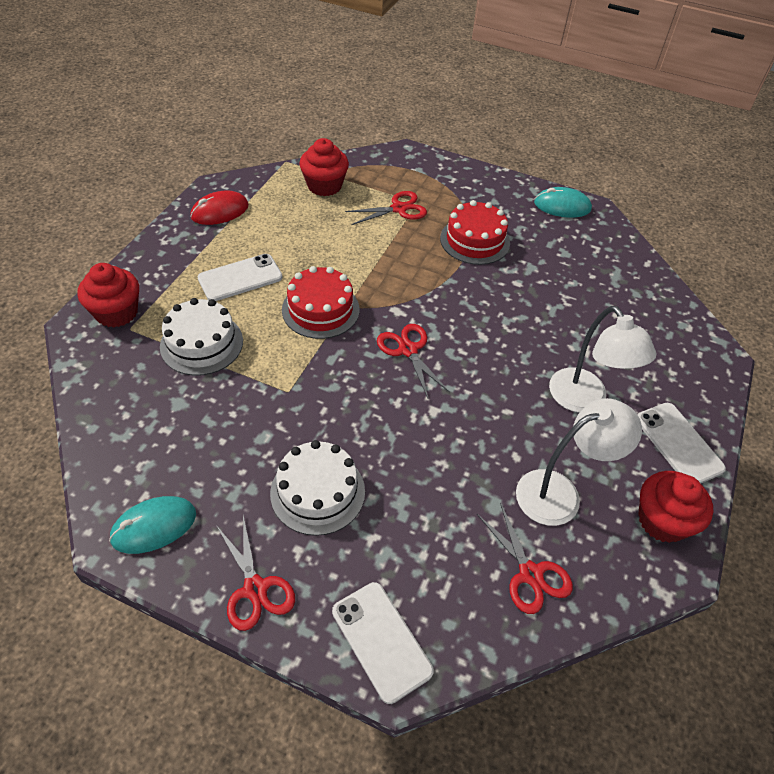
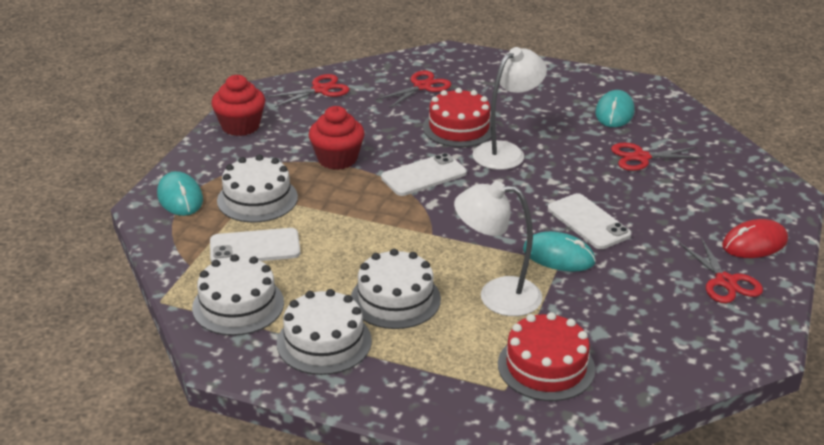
red cupcake: [77,263,139,328] [299,138,349,196] [638,471,713,543] = 3 -> [211,75,265,136] [309,106,365,170] = 2
turquoise mouse: [109,496,196,554] [534,187,592,218] = 2 -> [157,171,203,216] [523,231,596,271] [595,90,635,127] = 3
white cake: [160,298,243,376] [270,440,365,536] = 2 -> [192,254,284,336] [217,155,298,222] [277,289,372,375] [351,249,441,329] = 4

